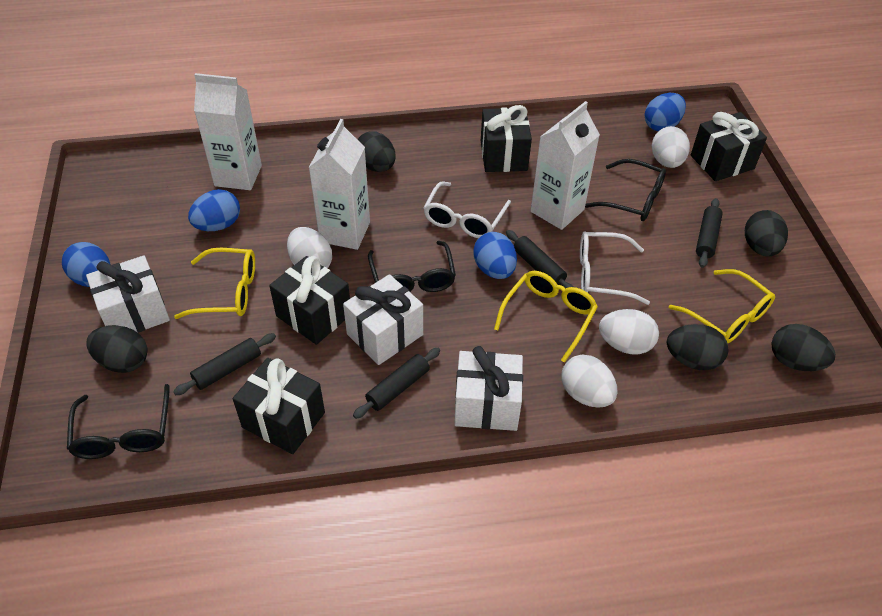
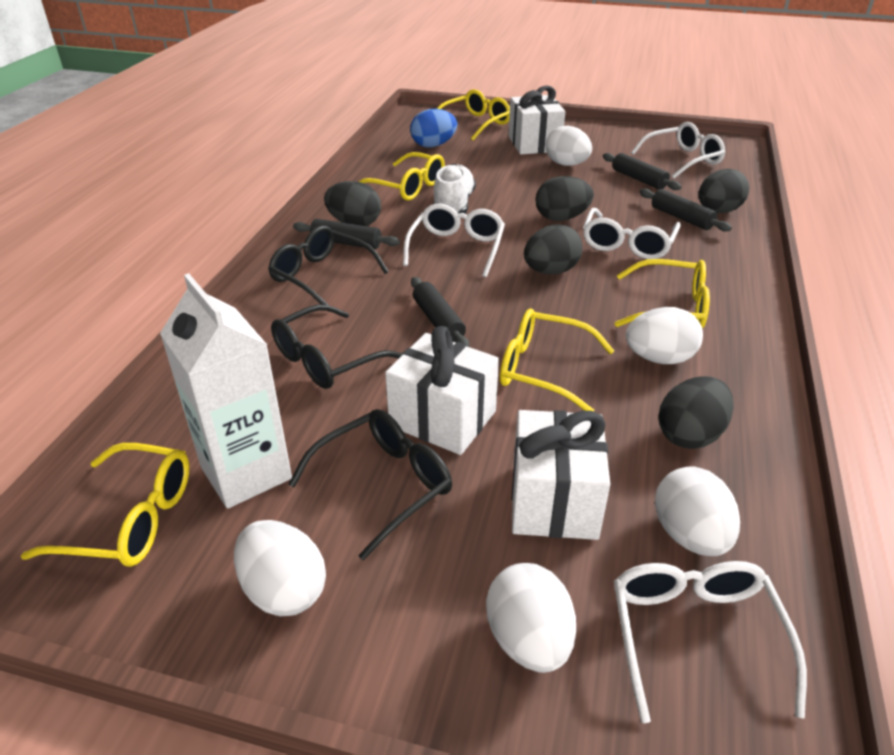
black gift: [233,358,325,454] [269,256,350,345] [481,105,532,172] [691,112,767,181] = 4 -> none = 0
blue egg: [62,242,111,287] [188,189,240,231] [473,232,517,279] [645,93,686,131] = 4 -> [410,109,458,147] = 1
white carton: [194,73,262,190] [308,119,370,250] [531,101,600,230] = 3 -> [160,273,292,509] = 1
white egg: [287,227,332,268] [561,355,617,408] [599,309,659,354] [652,126,690,168] = 4 -> [234,520,326,616] [486,563,576,673] [546,126,592,166] [626,307,703,364] [655,466,740,556] = 5
white glasses: [423,182,511,238] [580,231,650,305] = 2 -> [403,204,505,277] [583,208,681,259] [614,561,807,723] [631,122,725,179] = 4
white shoe: none = 0 -> [433,164,476,214] = 1
yellow glasses: [174,248,255,319] [494,271,598,363] [669,269,775,343] = 3 -> [21,443,190,567] [358,152,445,200] [437,89,510,141] [500,308,614,411] [614,259,710,329] = 5

